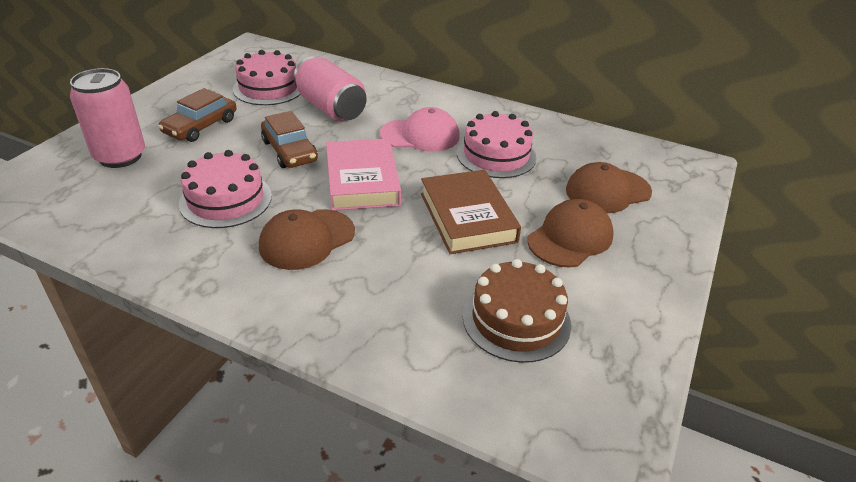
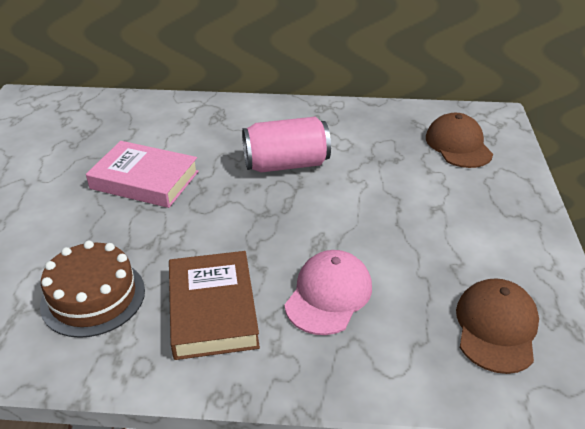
brown cap: [259,209,355,270] [527,199,614,268] [566,162,652,213] = 3 -> [426,113,493,168] [456,278,539,374] = 2
brown car: [158,88,237,142] [261,111,318,168] = 2 -> none = 0
pink cake: [179,150,272,228] [233,50,300,105] [457,111,536,178] = 3 -> none = 0
pink can: [70,68,145,168] [293,56,367,122] = 2 -> [242,117,331,173] = 1

